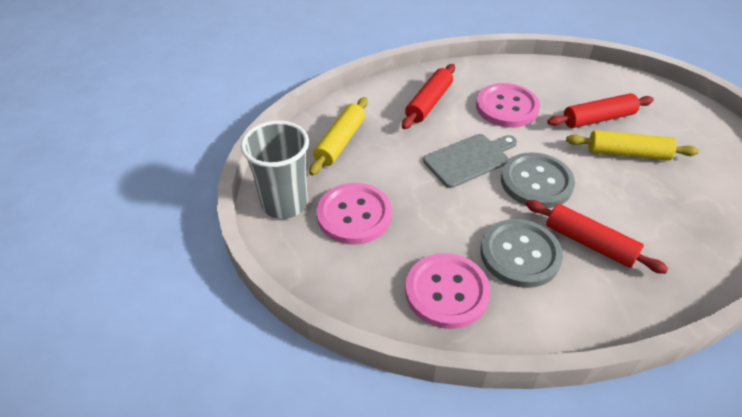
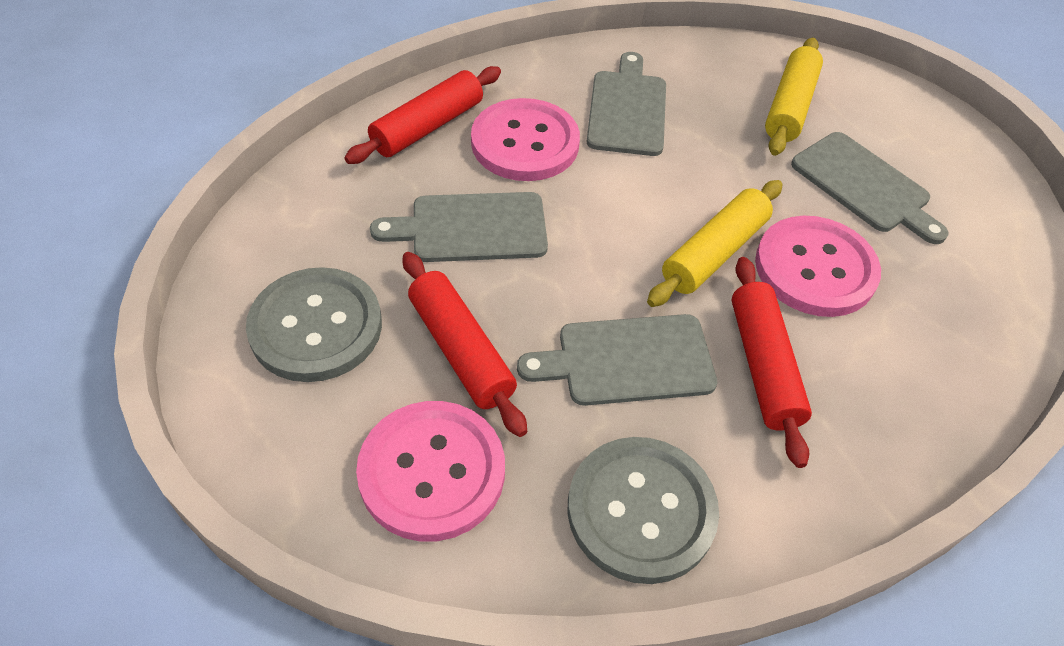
grey cup: [241,120,309,219] = 1 -> none = 0
grey cutting board: [423,134,517,188] = 1 -> [370,192,548,262] [517,314,717,406] [586,52,666,156] [791,132,948,244] = 4

